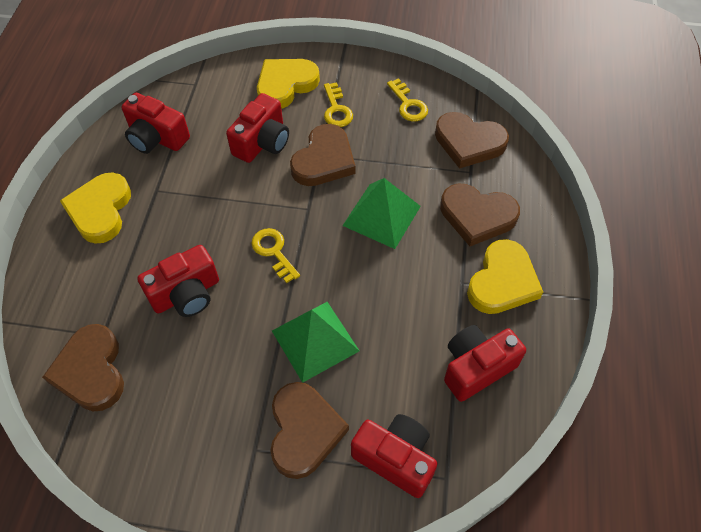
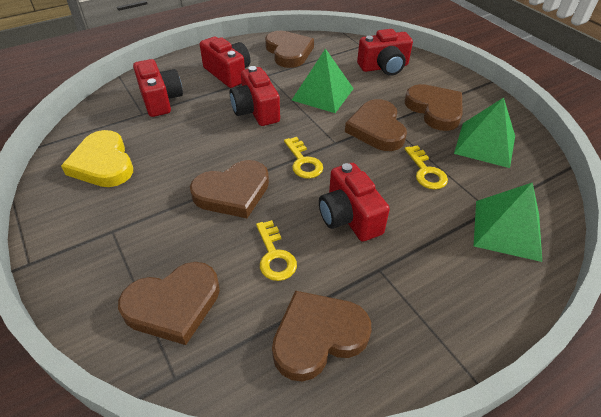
brown heart: [42,324,124,411] [270,382,349,479] [290,124,356,186] [435,112,509,169] [440,183,520,246] = 5 -> [118,262,220,345] [190,160,269,218] [265,31,314,68] [272,291,371,382] [345,99,407,151] [405,84,463,131] = 6
green pyramid: [272,302,359,383] [343,178,421,249] = 2 -> [292,48,354,113] [454,98,515,168] [474,182,542,262] = 3
yellow heart: [60,172,131,244] [257,59,320,109] [467,239,543,314] = 3 -> [61,130,133,187] = 1

